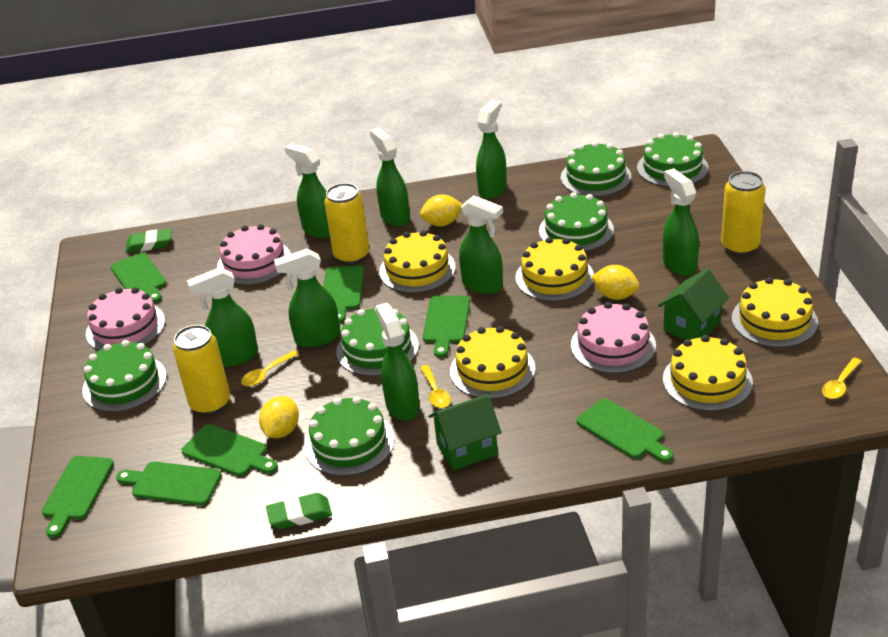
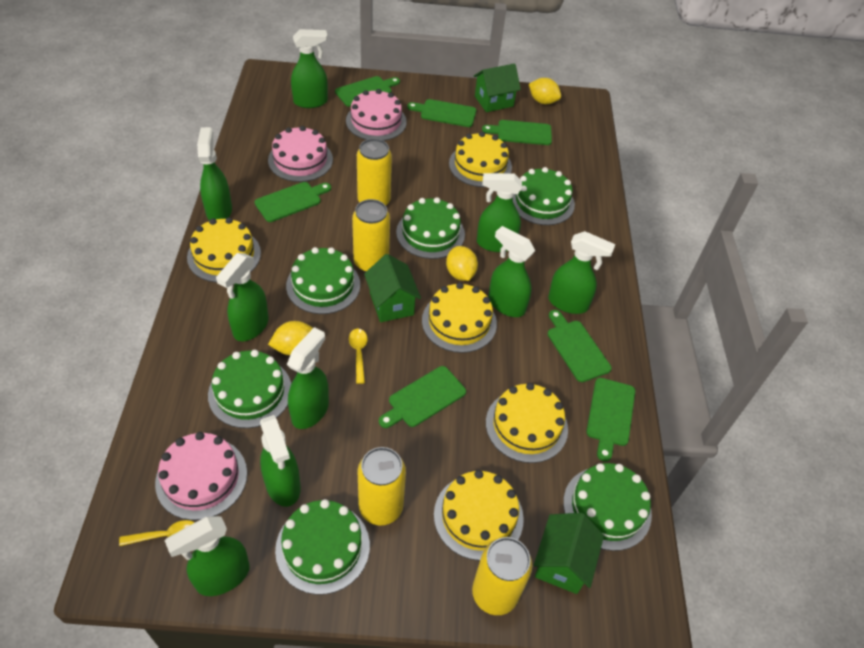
green eraser: [126,229,171,253] [266,493,332,529] = 2 -> none = 0
green house: [428,394,502,471] [658,269,729,340] = 2 -> [364,254,421,322] [474,64,521,112] [534,513,604,594] = 3
green spray bottle: [187,267,258,367] [274,248,340,347] [285,143,330,238] [370,128,410,227] [376,303,420,421] [459,195,503,294] [476,99,507,199] [663,168,699,276] = 8 -> [164,516,250,596] [197,127,232,221] [216,253,269,341] [260,415,301,507] [287,327,329,429] [291,29,328,108] [477,173,522,252] [488,226,535,317] [548,231,615,314] = 9
yellow can: [173,325,230,415] [324,183,370,264] [721,171,765,255] = 3 -> [352,199,390,272] [357,138,392,205] [357,447,406,526] [472,537,532,615] = 4
yellow spoon: [241,350,299,386] [420,365,451,408] [822,358,862,399] = 3 -> [119,520,195,546] [349,328,368,384] = 2

